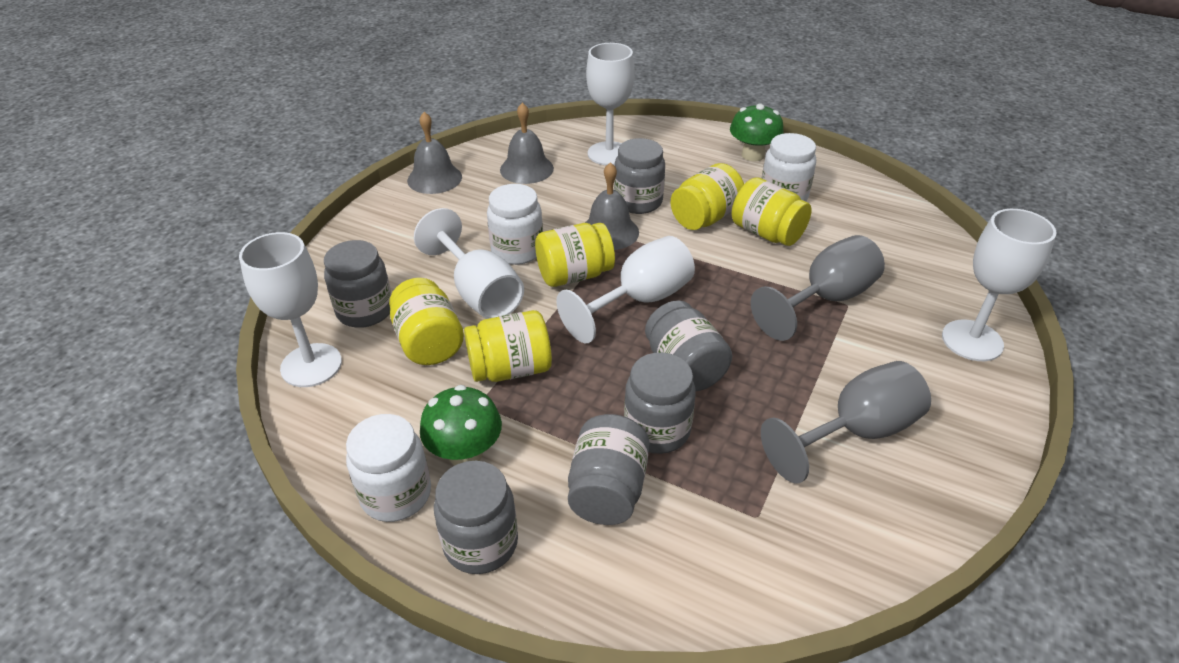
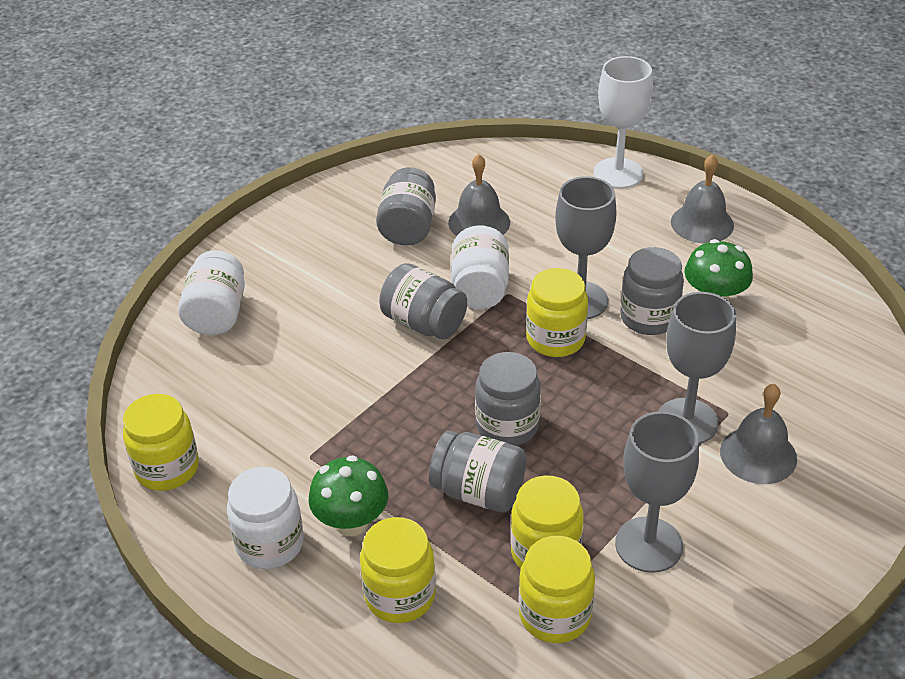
grey goblet: [751,235,885,341] [761,361,931,483] = 2 -> [555,176,617,319] [615,411,699,573] [658,292,736,444] = 3
grey jar: [324,240,391,328] [434,461,518,574] [568,414,650,525] [614,138,665,214] [624,353,696,454] [645,300,732,391] = 6 -> [376,167,436,245] [379,263,467,340] [429,431,526,513] [475,352,541,446] [620,247,684,335] = 5
white goblet: [239,232,342,387] [414,208,524,319] [556,236,695,343] [586,43,635,165] [942,209,1057,361] = 5 -> [594,56,653,189] = 1

